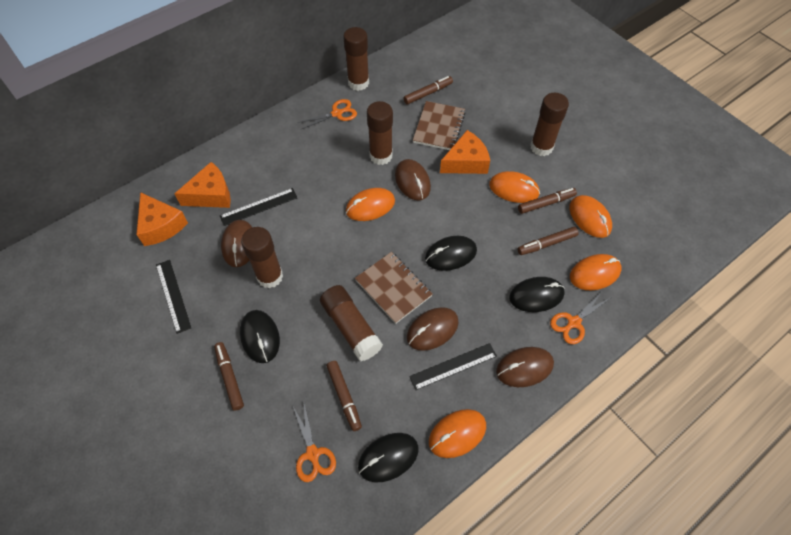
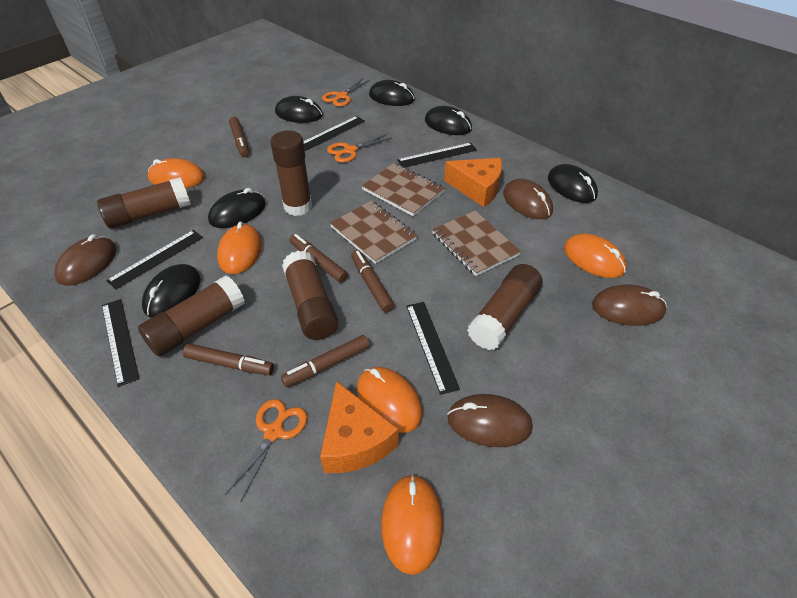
black mouse: [240,310,280,363] [358,433,419,483] [425,236,477,271] [509,277,565,312] = 4 -> [142,264,201,318] [208,188,266,228] [275,96,323,123] [369,80,415,106] [425,106,472,135] [548,164,598,203] = 6
black ruler: [156,260,191,334] [220,188,298,226] [409,343,497,390] = 3 -> [102,299,140,387] [106,230,203,290] [303,116,365,151] [397,143,477,168] [406,302,460,395] = 5
brown notebook: [355,252,433,324] [413,101,466,150] = 2 -> [330,201,418,264] [362,163,445,216] [432,211,521,276] = 3
orange cheese: [136,192,188,246] [174,162,231,208] [440,130,490,174] = 3 -> [320,381,399,473] [444,158,502,207] = 2

